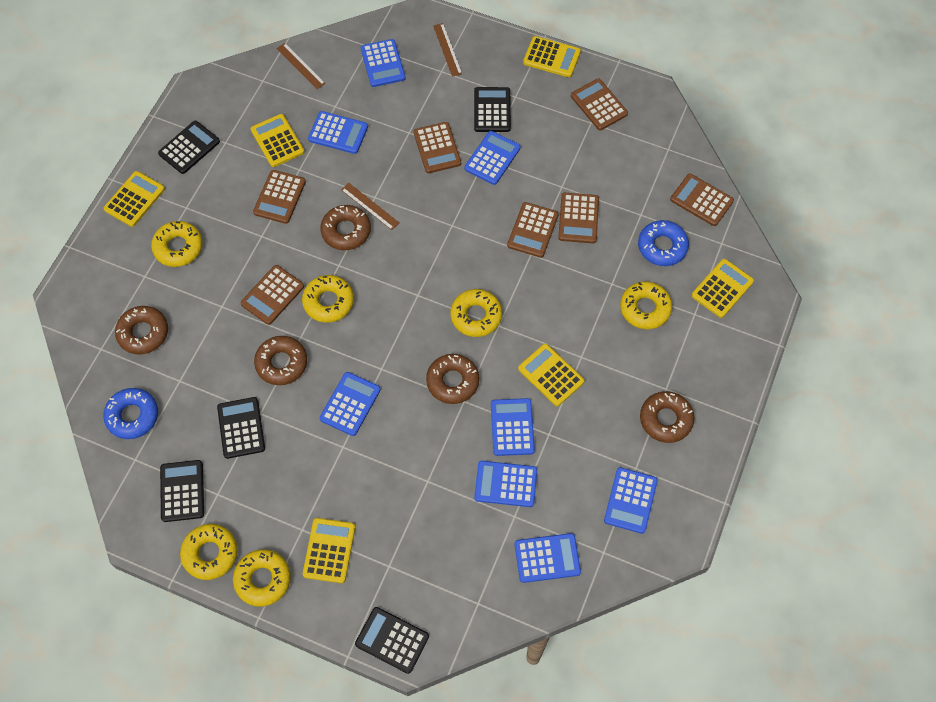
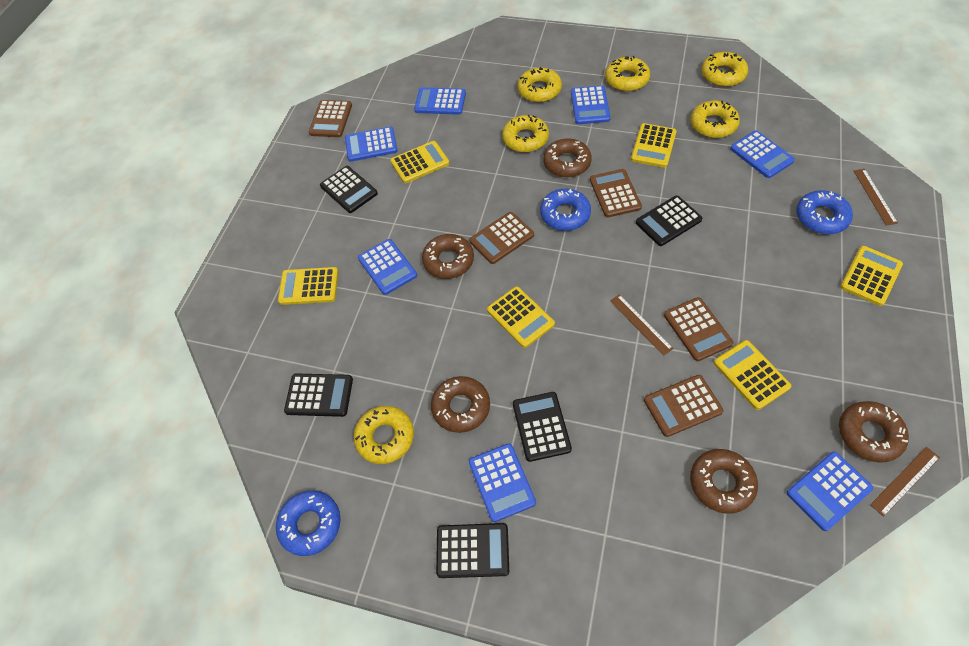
blue calculator: [308,111,368,154] [319,372,381,436] [361,39,406,87] [464,131,521,185] [474,461,537,507] [491,398,535,456] [515,533,581,583] [604,467,658,534] = 8 -> [345,126,397,162] [358,239,417,295] [414,87,466,115] [469,443,536,522] [571,85,611,124] [730,131,795,178] [787,452,873,531] = 7
blue donut: [103,388,158,439] [638,220,689,266] = 2 -> [276,490,341,556] [540,189,591,231] [796,190,853,234] = 3
brown calculator: [241,265,304,325] [253,170,306,224] [414,122,461,173] [507,202,559,258] [558,193,599,243] [571,79,628,130] [670,174,734,226] = 7 -> [309,100,352,137] [469,212,534,264] [590,169,642,218] [644,375,723,437] [664,297,733,361] = 5

